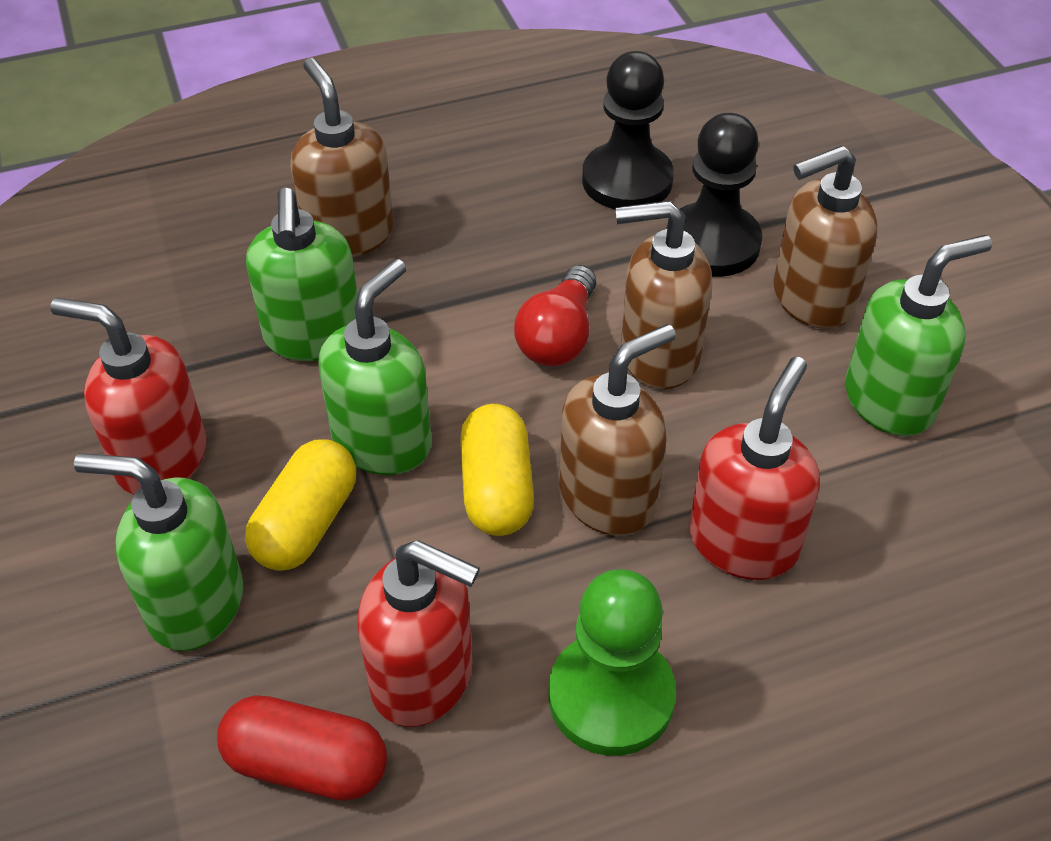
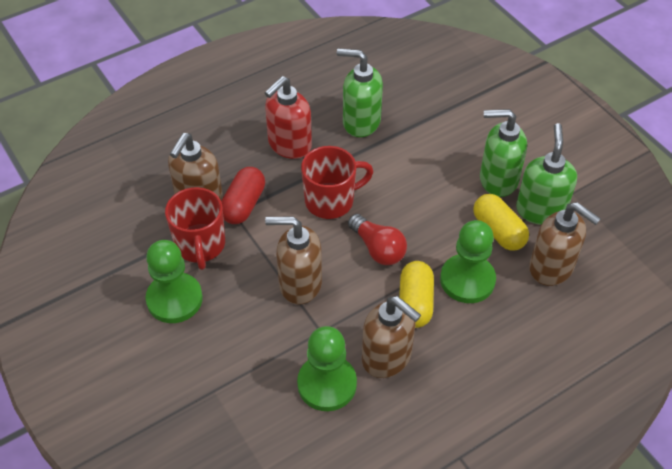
black pawn: [582,51,674,209] [666,113,762,277] = 2 -> none = 0
green pawn: [548,569,676,756] = 1 -> [146,240,203,323] [297,326,357,411] [440,220,496,303] = 3
green soap dispenser: [74,453,243,651] [246,188,358,361] [318,259,432,475] [845,235,992,436] = 4 -> [337,48,383,137] [480,109,527,197] [516,123,577,225] = 3
red mug: none = 0 -> [165,187,225,270] [301,146,373,219] = 2
red soap dispenser: [50,297,206,495] [357,540,479,727] [689,357,820,580] = 3 -> [265,76,312,159] = 1

